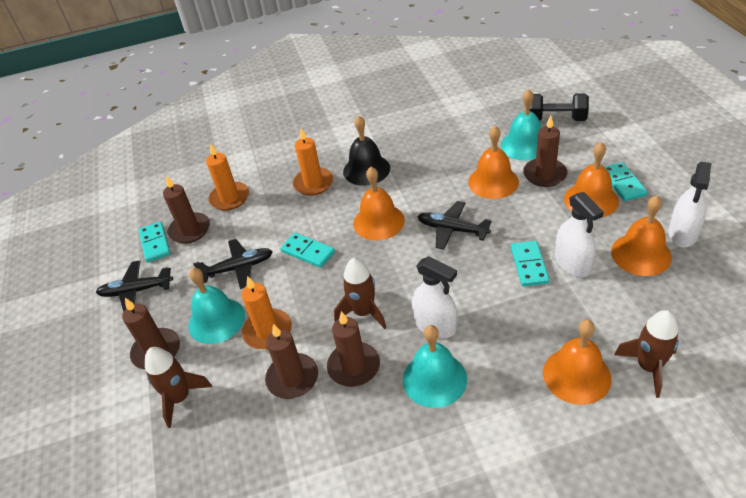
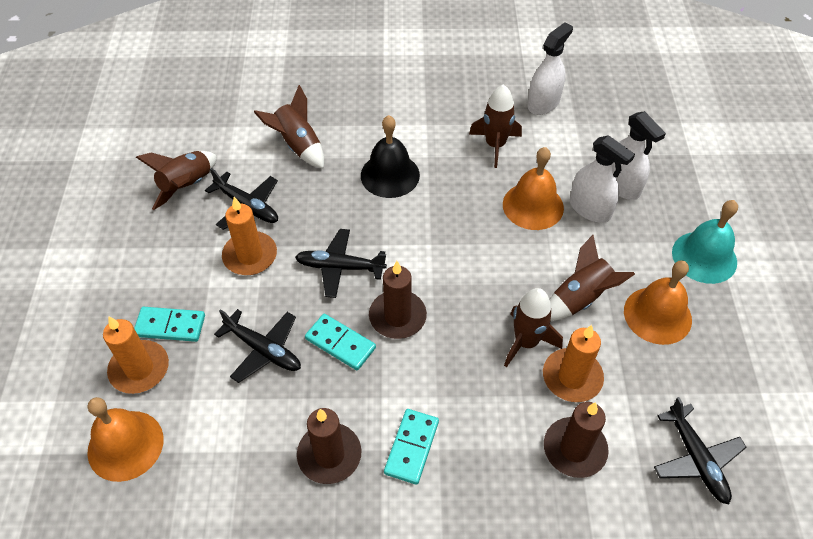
black dumbbell: [530,93,589,121] = 1 -> none = 0
black plane: [96,260,173,312] [193,239,273,289] [417,201,492,250] = 3 -> [205,168,278,230] [214,309,301,383] [295,229,387,298] [654,397,747,504] = 4
brown candle: [122,298,180,369] [163,176,210,244] [265,324,318,399] [327,311,380,387] [523,116,568,187] = 5 -> [297,408,361,484] [369,261,427,339] [544,402,609,478] = 3
brown rocket: [145,347,212,428] [334,258,387,329] [614,310,679,398] = 3 -> [136,151,217,210] [254,85,324,169] [469,84,522,168] [504,288,563,367] [549,235,635,321] = 5
orange bell: [353,167,405,240] [468,126,519,199] [543,320,612,405] [564,142,619,217] [611,196,672,276] = 5 -> [87,397,164,482] [503,147,564,230] [624,260,692,345] = 3
turquoise bell: [188,268,245,344] [403,325,467,408] [501,89,542,161] = 3 -> [672,200,738,284] = 1
turquoise domino: [139,221,171,262] [281,233,335,268] [511,241,550,286] [605,162,648,201] = 4 -> [134,307,205,342] [305,314,376,370] [384,409,439,485] = 3

